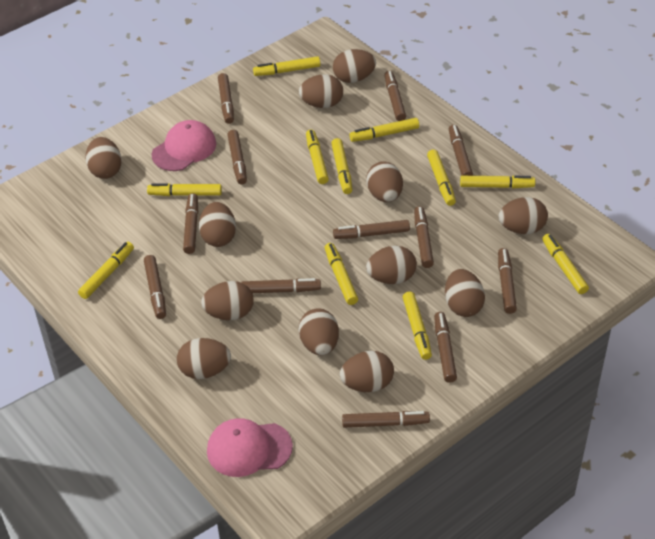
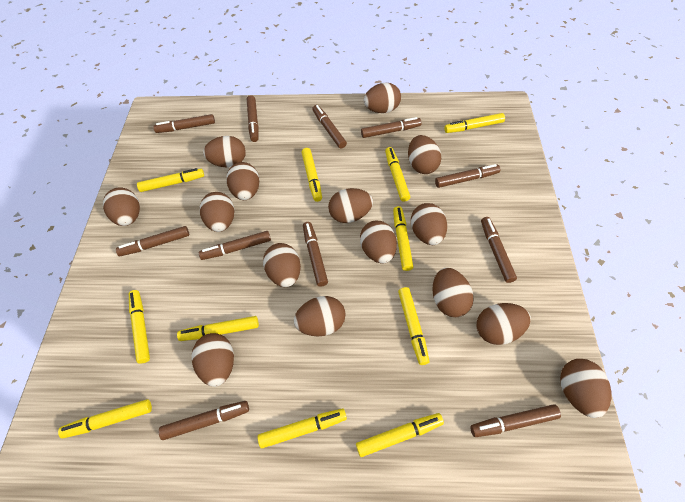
brown egg: [85,137,122,179] [177,338,231,379] [199,202,236,247] [201,281,254,320] [299,74,343,108] [299,308,339,355] [333,49,376,83] [340,351,394,392] [366,161,403,202] [366,246,417,284] [445,269,485,317] [499,197,548,234] = 12 -> [103,188,140,226] [191,333,234,387] [200,192,234,232] [203,136,246,167] [226,162,260,200] [263,243,301,287] [294,296,346,336] [328,188,373,223] [360,221,397,264] [364,83,401,113] [408,135,441,174] [411,203,447,245] [432,268,474,317] [477,303,531,345] [560,359,611,418] = 15
brown marker: [144,255,166,319] [183,193,198,254] [218,73,234,124] [228,130,247,184] [241,278,321,293] [333,220,410,239] [342,411,430,428] [384,71,406,121] [414,206,434,268] [434,312,457,383] [449,125,473,176] [498,248,517,314] = 12 -> [116,226,189,256] [153,114,215,133] [159,401,249,440] [199,231,271,260] [247,95,259,142] [303,222,328,287] [312,105,347,149] [361,117,422,138] [435,164,500,188] [470,404,561,437] [481,217,517,283] = 11
pink cap: [152,120,216,171] [207,418,293,477] = 2 -> none = 0

